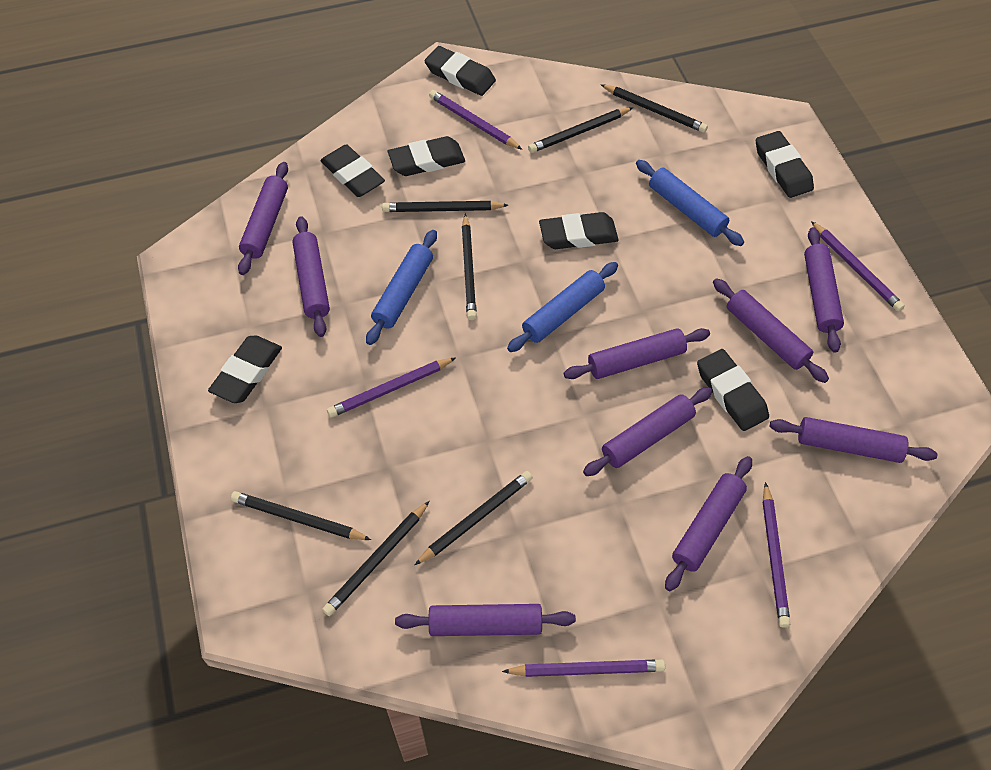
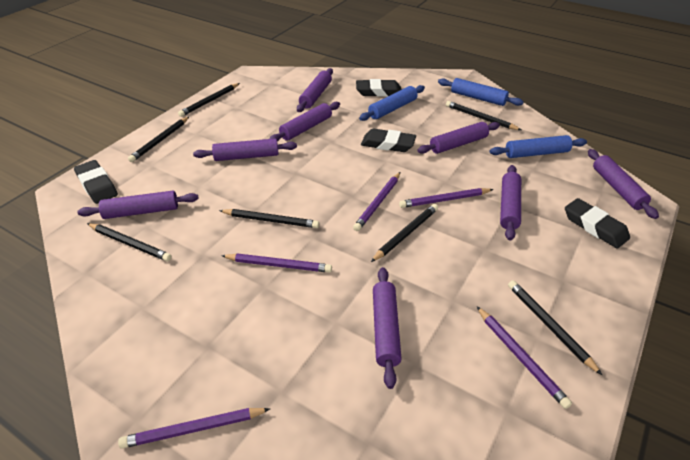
black eraser: [208,335,282,403] [321,144,385,197] [388,136,465,176] [425,46,496,96] [539,212,619,249] [697,349,769,431] [756,131,814,198] = 7 -> [74,160,118,204] [356,79,402,97] [361,128,416,152] [565,198,630,249] = 4
purple rolling pin: [238,162,288,275] [292,216,330,337] [395,604,576,636] [564,328,710,379] [583,387,713,476] [665,456,752,591] [713,278,829,383] [770,417,938,463] [804,227,844,353] = 9 -> [77,191,199,219] [193,138,297,161] [269,102,340,142] [297,68,333,112] [373,267,402,389] [417,122,500,154] [500,165,521,241] [588,149,659,219] = 8

